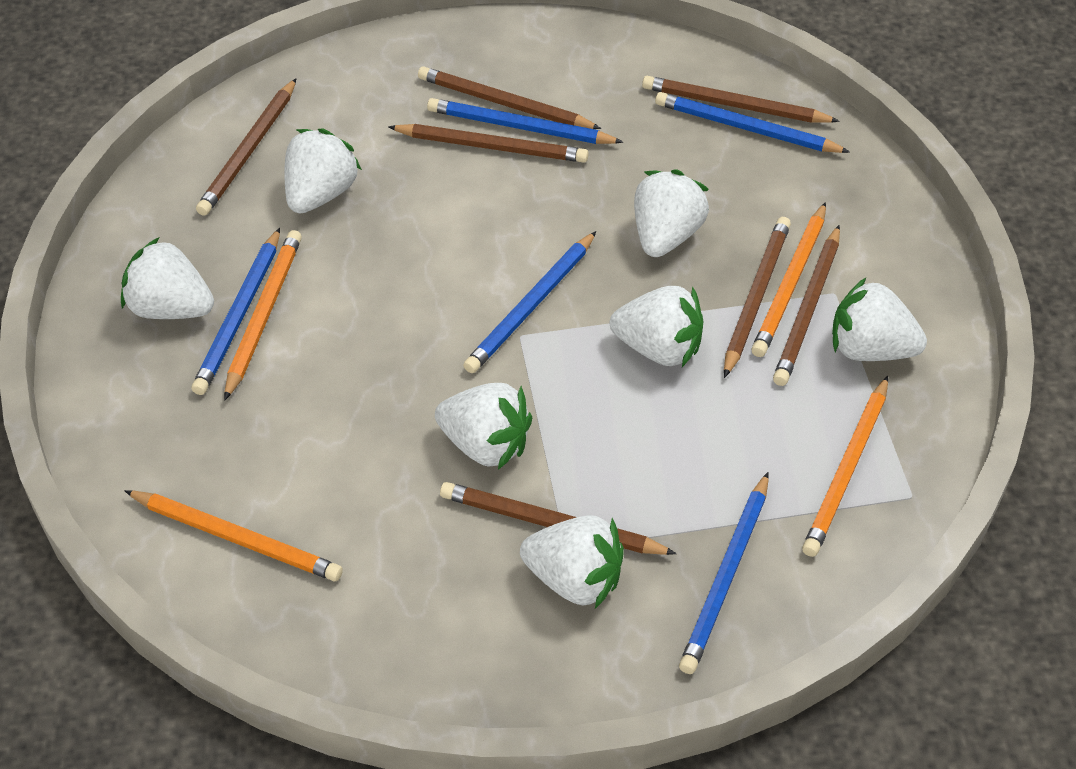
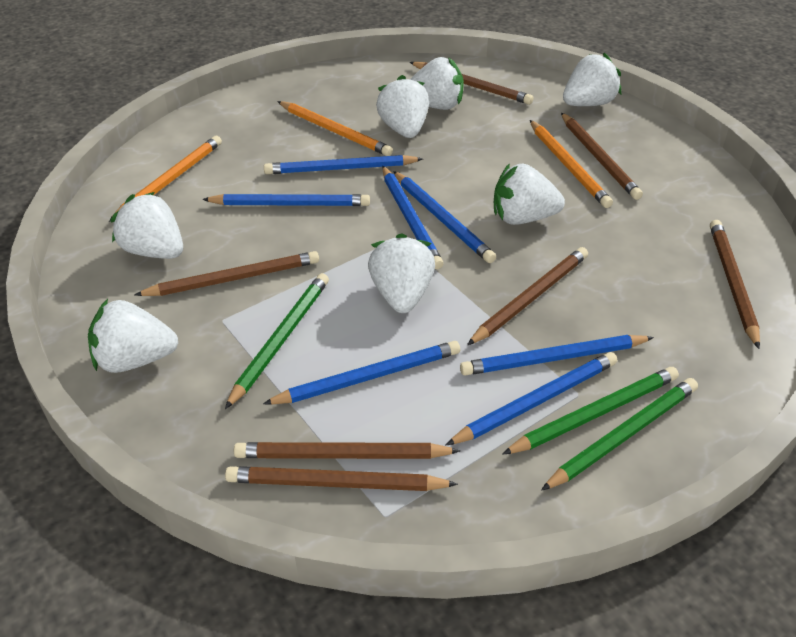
blue pencil: [192,228,280,395] [427,98,624,144] [463,231,596,373] [655,92,850,153] [679,472,769,674] = 5 -> [202,194,370,206] [263,341,460,405] [264,155,423,174] [382,166,443,269] [393,171,496,263] [446,352,617,445] [460,335,654,376] = 7
green pencil: none = 0 -> [225,273,329,409] [502,367,679,455] [541,378,698,491] = 3
orange pencil: [124,490,343,581] [224,230,302,401] [751,202,826,357] [802,376,888,557] = 4 -> [109,136,222,222] [277,101,393,156] [530,120,613,208] = 3

